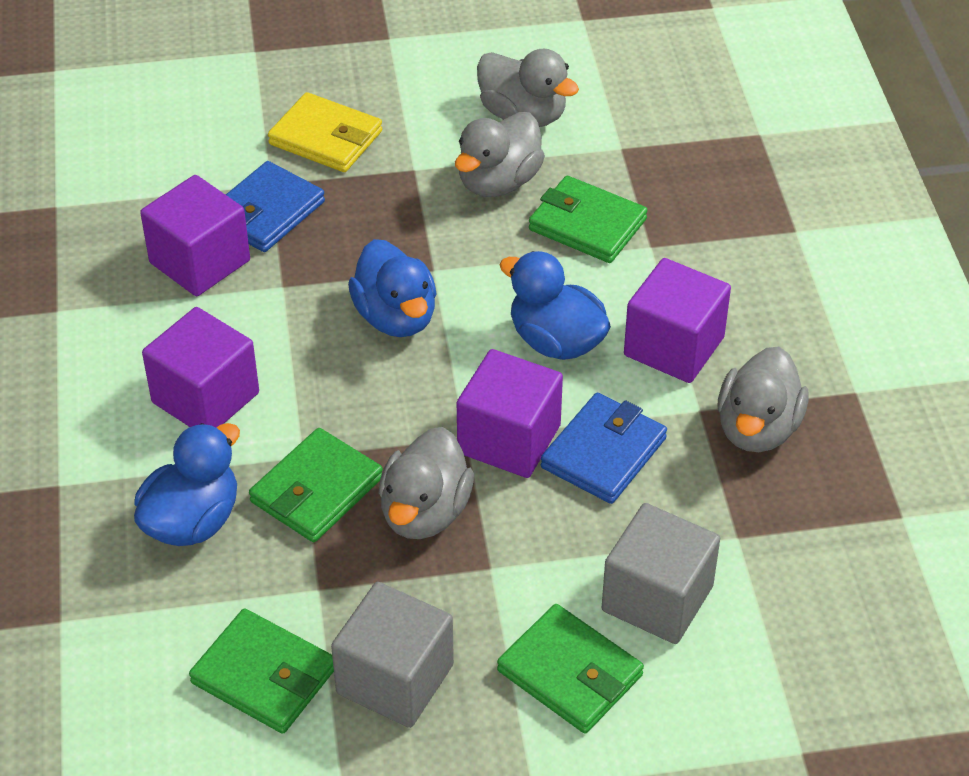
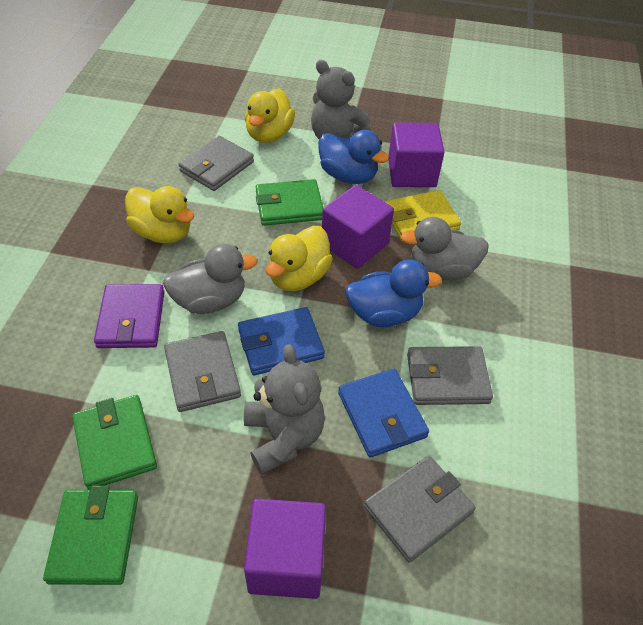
blue duck: [134,423,240,546] [348,239,437,337] [499,251,611,360] = 3 -> [318,130,389,184] [345,259,442,327] = 2
green wallet: [189,609,334,734] [249,428,383,542] [497,604,644,733] [529,176,648,263] = 4 -> [43,486,138,585] [72,395,157,490] [256,179,323,226] = 3
grey cube: [331,582,454,728] [602,503,720,644] = 2 -> none = 0
grey duck: [379,427,474,539] [455,112,545,197] [477,49,579,127] [718,347,809,452] = 4 -> [163,244,258,314] [400,217,489,280] = 2
grey teddy bear: none = 0 -> [244,344,325,475] [311,60,371,140] = 2
grey wallet: none = 0 -> [164,331,241,412] [178,136,254,191] [364,456,476,562] [407,346,493,405] = 4
purple cube: [140,175,250,296] [142,307,259,427] [457,349,563,478] [624,258,731,383] = 4 -> [244,499,326,599] [322,185,394,269] [388,122,444,187] = 3
purple wallet: none = 0 -> [94,284,165,348] = 1
yellow duck: none = 0 -> [125,186,194,243] [245,88,295,143] [266,226,333,291] = 3

